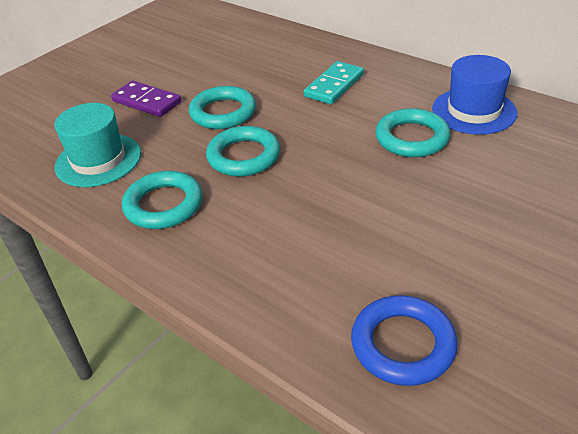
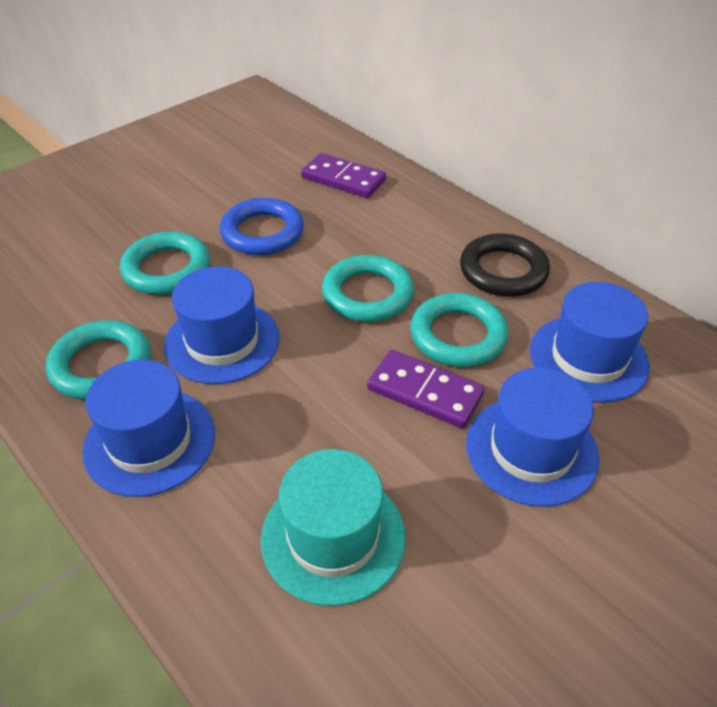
black ring: none = 0 -> [460,233,550,297] = 1
blue hat: [432,55,517,135] = 1 -> [82,360,215,497] [164,266,280,384] [466,368,599,507] [530,282,650,403] = 4
purple domino: [111,81,181,117] = 1 -> [301,153,386,198] [367,350,485,428] = 2
turquoise domino: [304,61,364,104] = 1 -> none = 0

